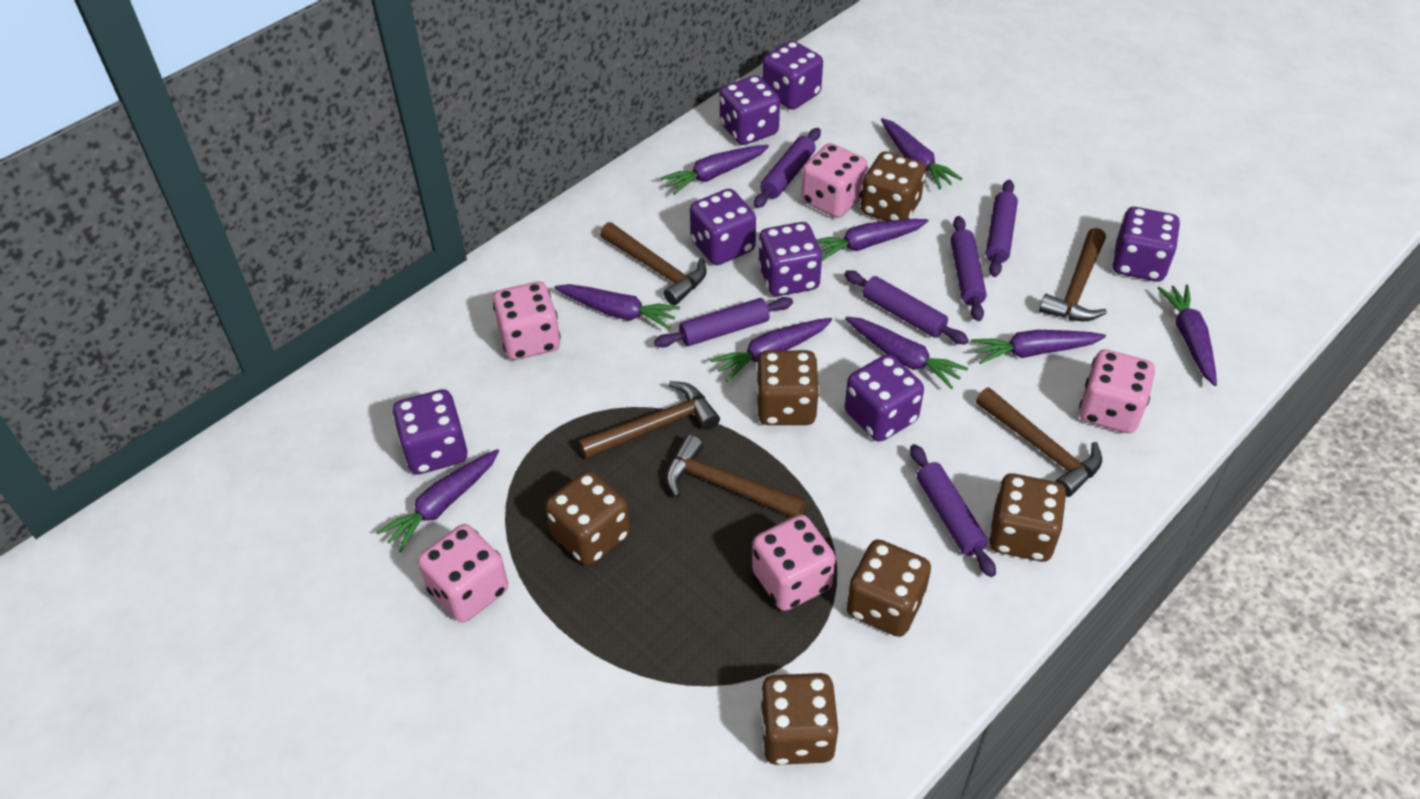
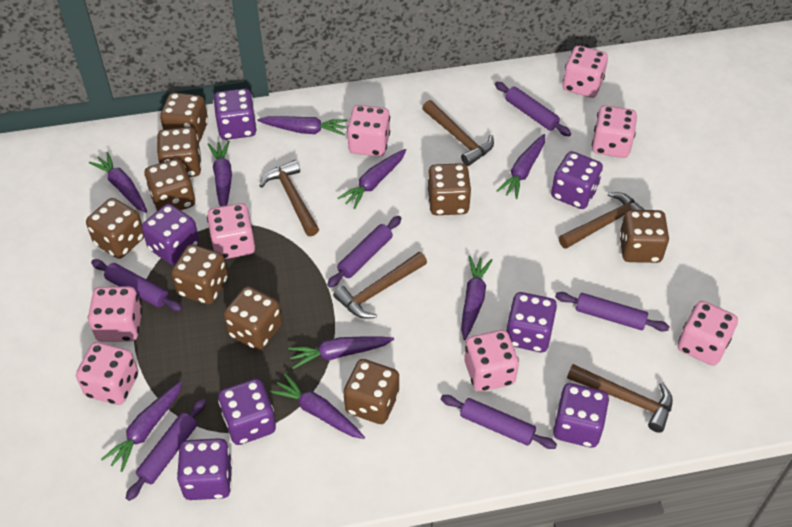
brown dice: [545,470,630,566] [756,350,819,425] [760,673,839,765] [847,539,931,637] [861,151,926,221] [989,473,1066,562] = 6 -> [86,198,144,259] [144,158,195,211] [157,127,201,177] [160,92,208,142] [171,244,228,305] [223,286,282,350] [344,359,399,424] [428,163,471,215] [619,210,669,263] = 9
pink dice: [418,524,508,622] [492,282,561,360] [752,515,836,611] [801,143,868,218] [1079,349,1155,433] = 5 -> [76,342,138,405] [88,286,142,342] [207,203,255,259] [347,105,390,157] [464,330,519,392] [563,46,608,98] [592,105,637,158] [678,301,738,366] = 8

